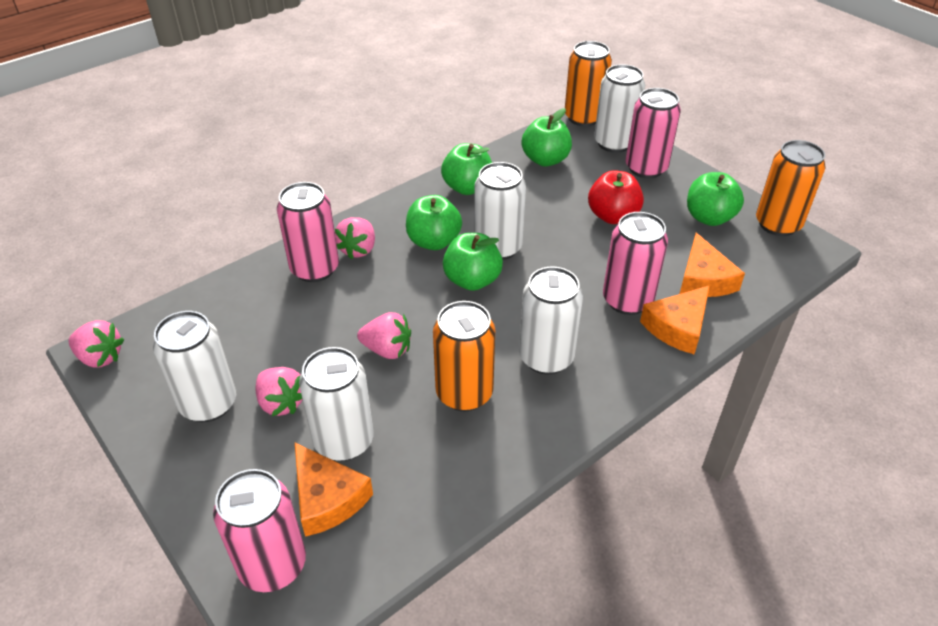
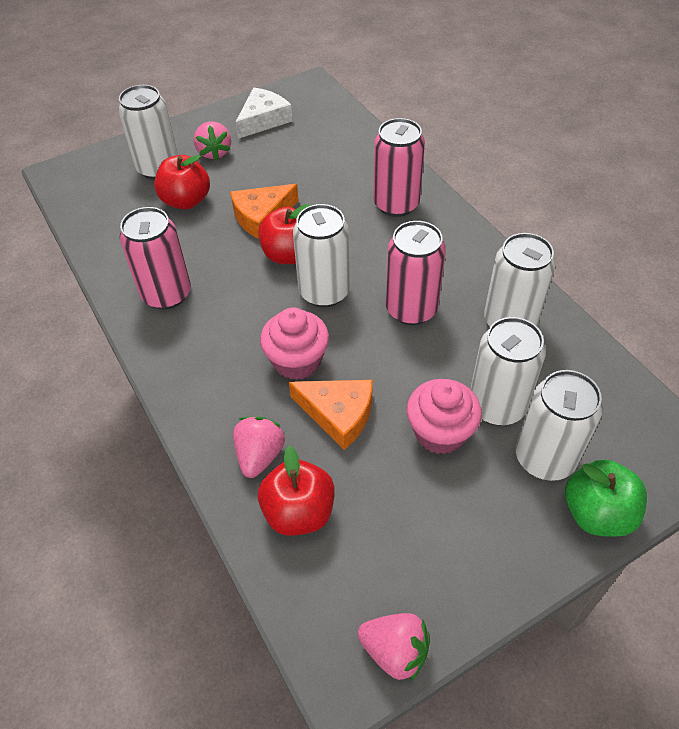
green apple: [406,195,462,250] [441,143,492,195] [443,233,503,291] [522,108,572,166] [687,172,744,226] = 5 -> [565,460,647,537] = 1
orange can: [433,301,495,411] [565,41,612,126] [756,140,826,236] = 3 -> none = 0
orange cheese: [295,443,373,537] [640,286,710,354] [680,233,745,297] = 3 -> [230,184,299,239] [289,380,373,450] = 2
pink can: [213,469,306,592] [277,182,339,282] [603,212,668,315] [626,88,681,178] = 4 -> [120,207,191,310] [373,118,425,217] [385,221,446,325] = 3
pink cupcake: none = 0 -> [260,307,329,380] [407,379,482,454] = 2
pink strawberry: [68,320,124,368] [256,367,303,416] [335,217,375,259] [357,312,411,359] = 4 -> [194,121,231,160] [233,417,285,478] [358,613,430,682] = 3
red apple: [588,170,644,224] = 1 -> [154,155,210,210] [258,204,311,264] [258,446,335,536] = 3
white cheese: none = 0 -> [236,88,292,139] = 1

